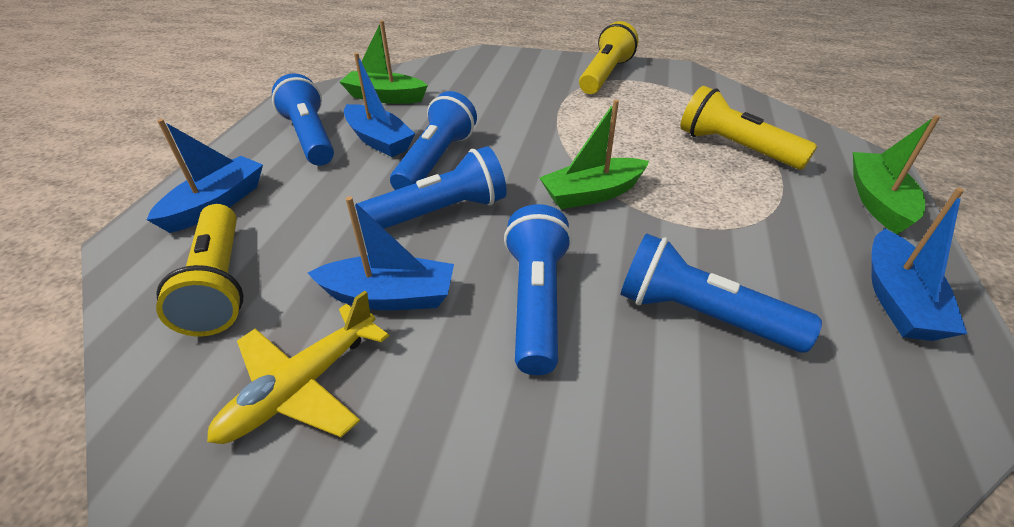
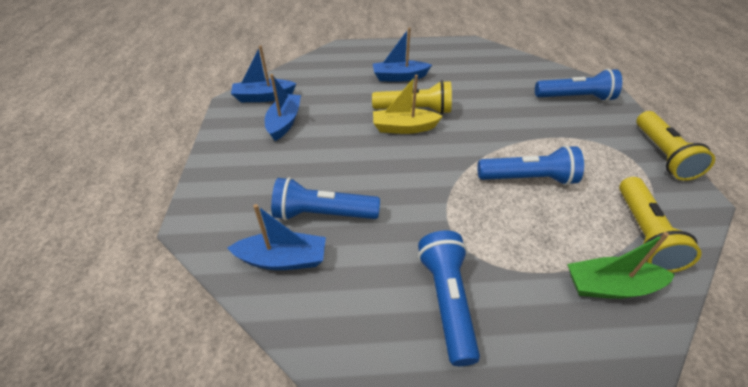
blue flashlight: [272,73,334,166] [355,146,507,229] [390,91,477,190] [504,204,572,375] [621,233,822,353] = 5 -> [271,177,380,221] [418,231,480,366] [478,145,584,185] [535,69,622,101] = 4
green boat: [340,20,428,104] [539,99,649,209] [853,115,940,235] = 3 -> [567,232,675,299] = 1
yellow boat: none = 0 -> [373,75,443,134] = 1
yellow plane: [207,291,389,444] = 1 -> none = 0

